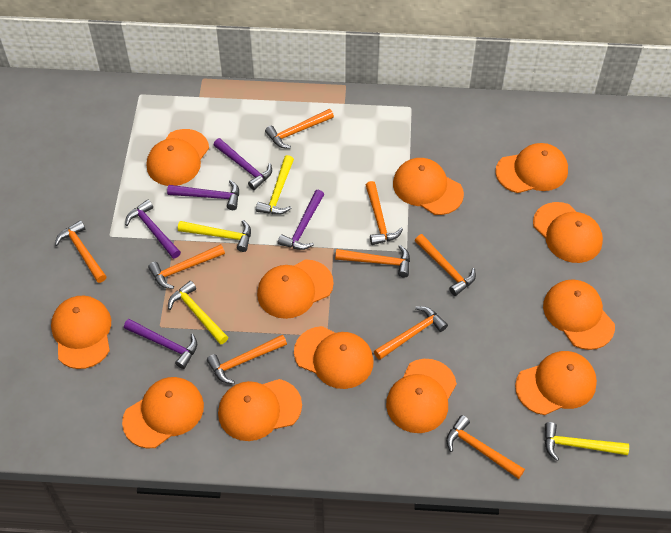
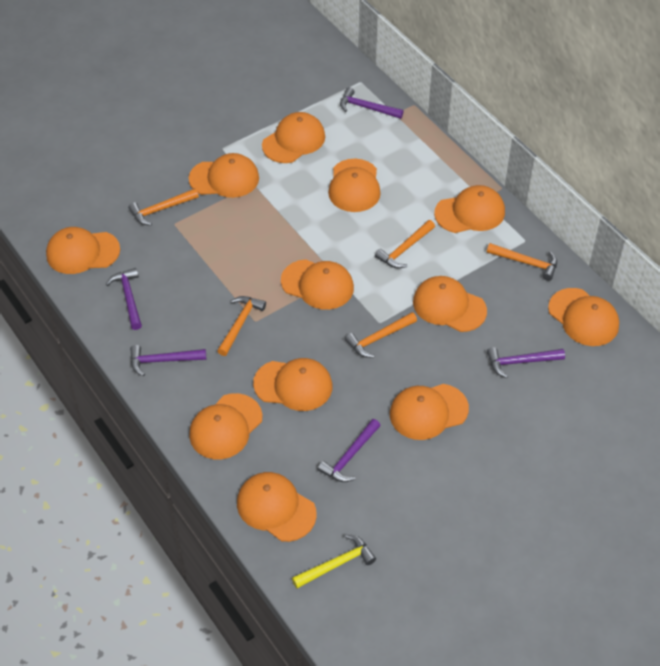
orange hammer: [55,220,107,283] [148,244,225,289] [207,335,287,384] [265,109,334,149] [335,245,410,278] [366,181,403,245] [374,306,448,360] [415,234,476,296] [446,415,525,479] = 9 -> [128,188,199,225] [217,296,266,356] [345,312,417,358] [375,220,435,269] [487,243,557,281] = 5
yellow hammer: [168,281,228,345] [178,220,251,252] [256,155,294,215] [545,422,629,461] = 4 -> [292,534,376,589] = 1

